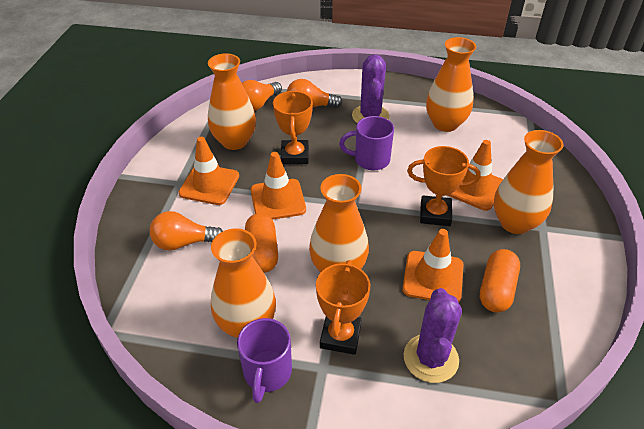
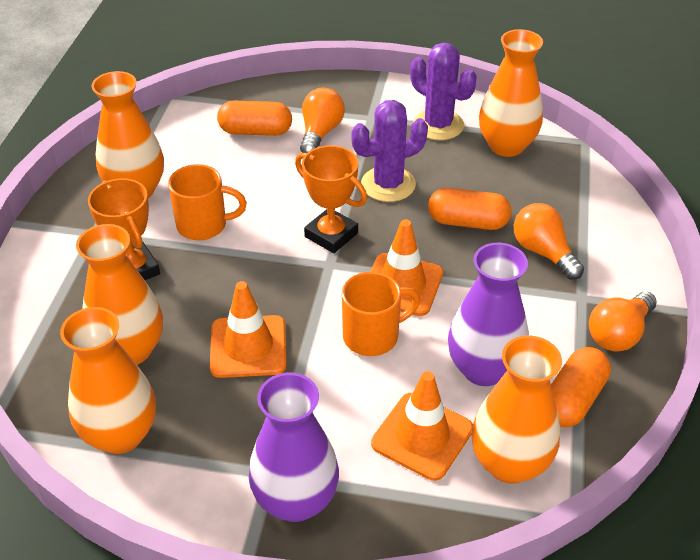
orange capsule: [245,213,278,273] [480,249,520,312] = 2 -> [217,101,292,136] [428,188,511,230] [551,347,611,427] = 3
orange mug: none = 0 -> [168,164,247,240] [342,272,420,356] = 2
orange traffic cone: [179,137,239,205] [251,152,306,220] [402,229,463,302] [448,140,503,211] = 4 -> [210,281,286,378] [370,219,443,316] [371,371,473,481] = 3
orange trophy: [273,91,313,165] [316,260,370,355] [407,146,481,226] = 3 -> [88,178,160,280] [295,145,367,253] = 2
purple mug: [237,318,292,403] [339,116,394,170] = 2 -> none = 0
purple vase: none = 0 -> [249,372,339,522] [448,243,529,386] = 2

